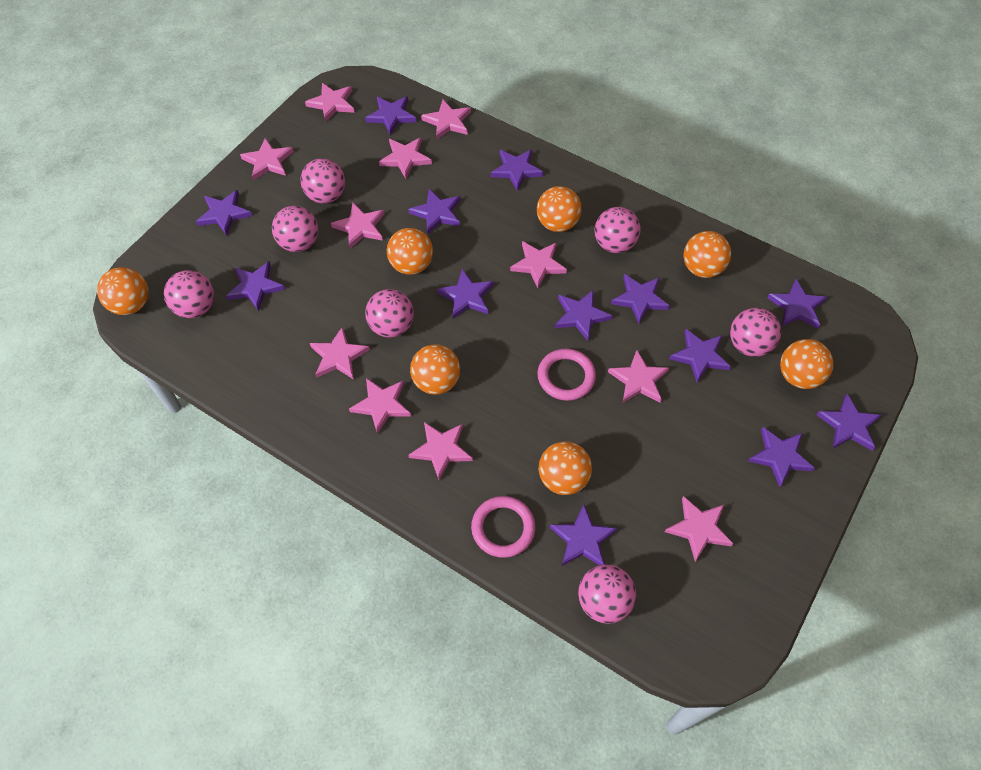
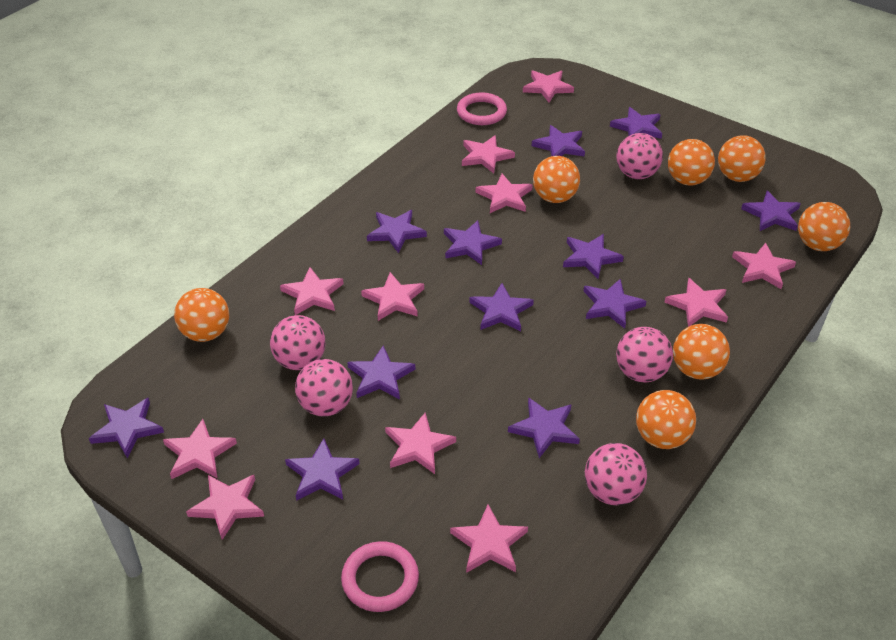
pink ball: [164,270,214,318] [272,206,318,252] [301,158,345,204] [365,289,414,338] [578,565,636,624] [594,207,641,253] [730,308,781,357] = 7 -> [270,315,326,370] [295,359,353,417] [585,443,647,505] [616,133,663,179] [616,327,673,382] = 5
purple star: [196,190,252,236] [226,261,285,312] [365,96,416,135] [408,189,461,234] [437,269,494,319] [490,149,543,191] [550,504,617,566] [555,290,612,341] [611,274,670,324] [669,329,731,382] [748,427,815,487] [767,279,827,328] [816,394,882,451] = 13 -> [89,398,164,458] [285,438,360,501] [347,345,415,399] [367,210,427,253] [444,220,502,265] [469,283,534,332] [508,397,580,458] [532,125,585,157] [563,234,624,279] [584,278,646,329] [610,107,662,139] [741,190,801,231] = 12

